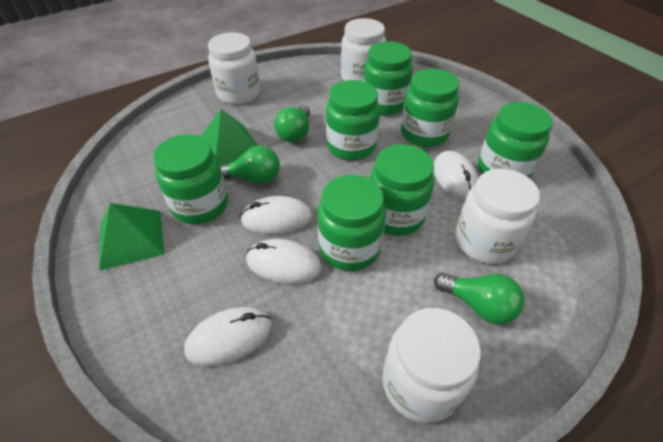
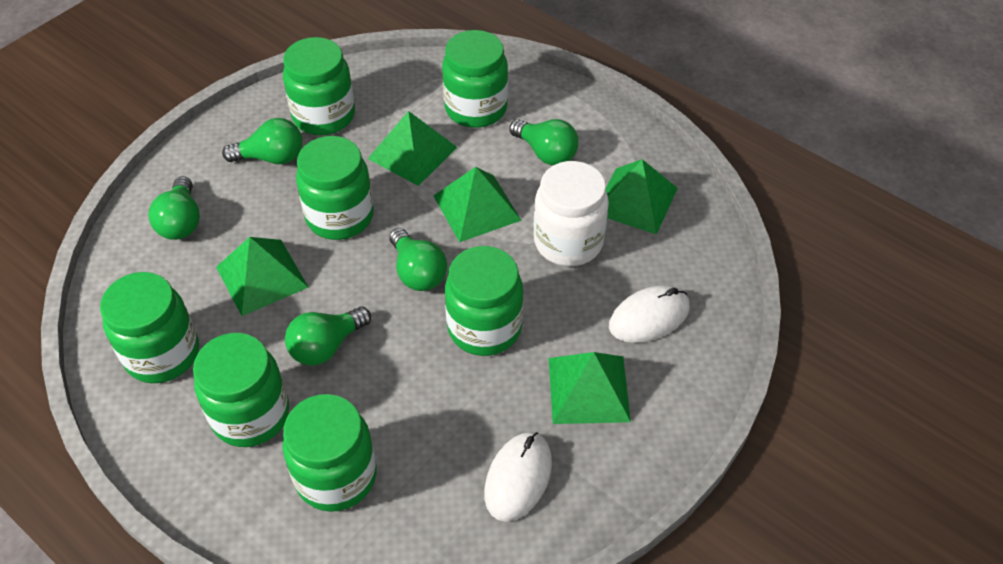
green light bulb: [220,145,280,184] [274,105,310,142] [434,273,525,325] = 3 -> [148,176,200,240] [222,118,302,164] [285,307,371,366] [389,228,447,291] [509,119,579,166] = 5
green pyramid: [99,203,164,271] [201,109,258,165] = 2 -> [216,237,309,316] [368,111,457,186] [434,167,522,242] [549,352,631,424] [606,159,678,234] = 5
white jar: [208,32,260,104] [341,18,386,81] [382,308,481,423] [455,169,540,264] = 4 -> [534,161,609,266] = 1
white mouse: [184,307,272,366] [240,196,312,235] [246,239,322,284] [434,151,478,200] = 4 -> [484,432,552,522] [609,285,690,343] = 2

